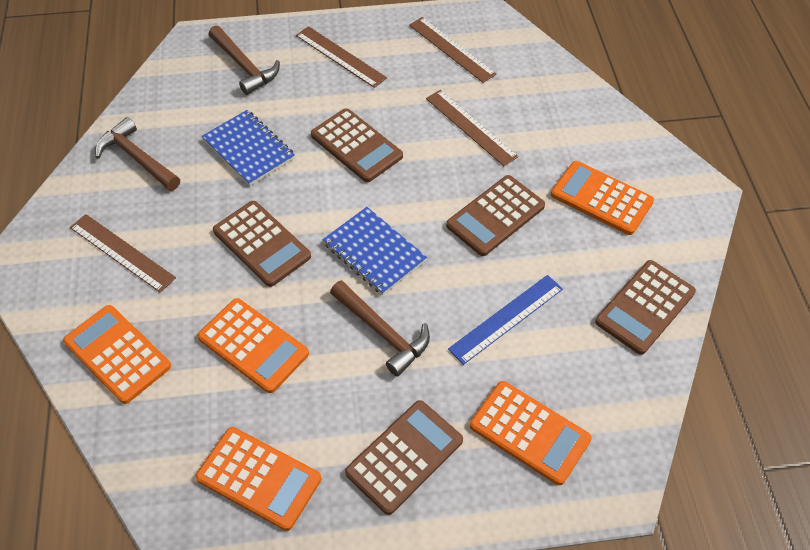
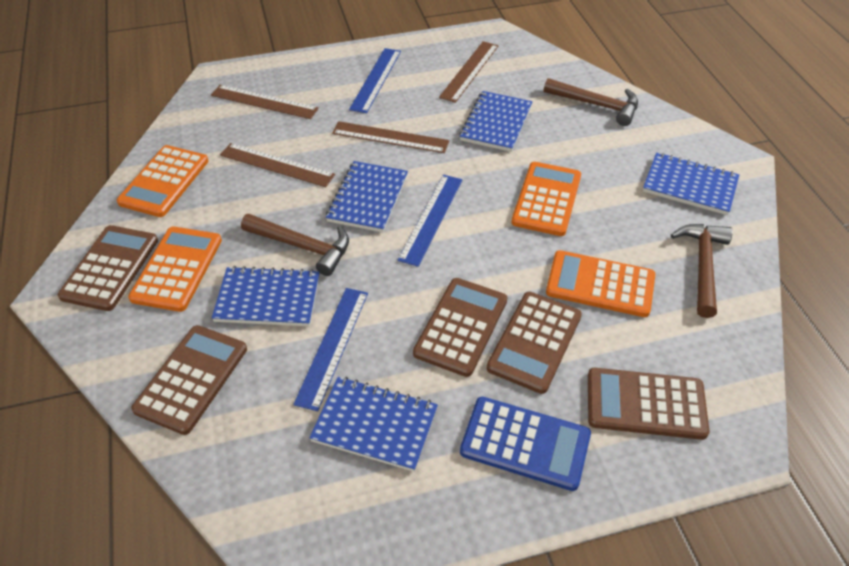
blue calculator: none = 0 -> [460,397,591,491] = 1
blue notebook: [202,110,295,186] [323,207,427,295] = 2 -> [212,266,320,326] [309,377,438,472] [326,161,408,232] [459,91,533,152] [643,152,739,215] = 5
blue ruler: [448,275,563,365] = 1 -> [293,288,368,411] [349,48,401,113] [398,175,462,267] = 3
orange calculator: [63,305,171,404] [196,427,321,531] [197,298,309,393] [470,381,592,485] [551,161,654,235] = 5 -> [117,145,208,217] [128,227,222,312] [512,162,581,236] [546,250,655,317] = 4

